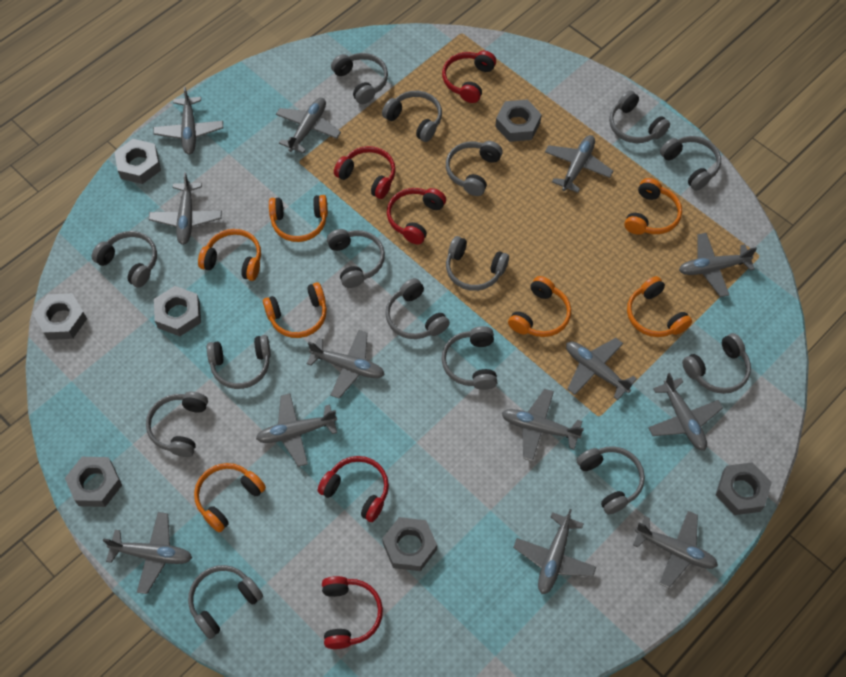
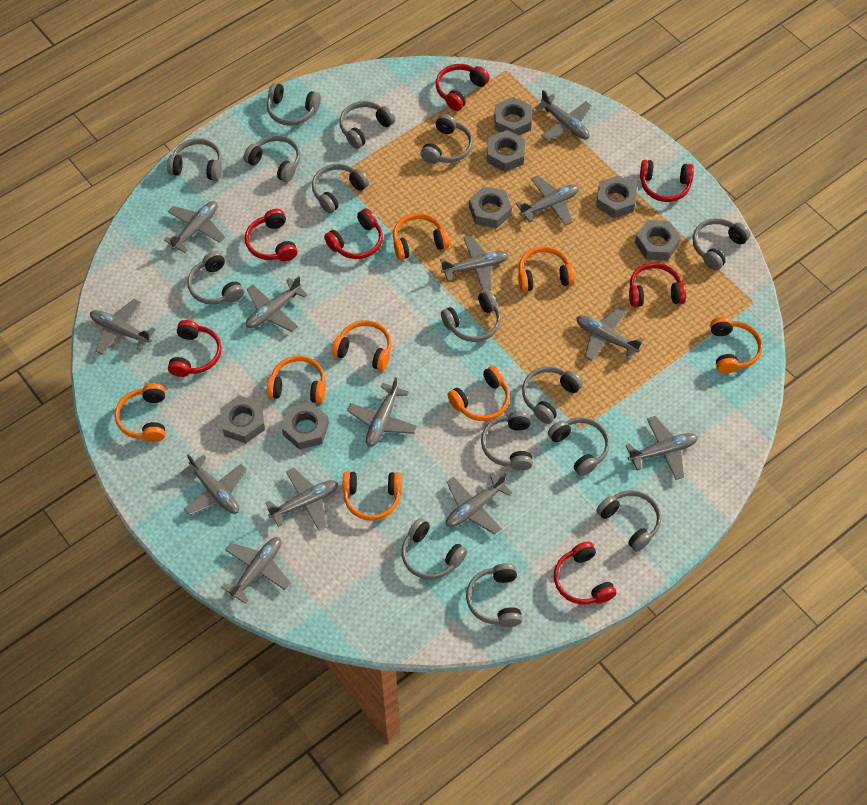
orange headphones: [194,463,266,532] [198,229,261,281] [263,282,327,338] [269,195,328,242] [508,276,571,337] [624,178,682,235] [627,276,692,337] = 7 -> [115,383,165,442] [267,356,325,404] [332,320,391,371] [343,471,402,521] [393,213,449,260] [447,366,510,421] [518,246,575,292] [710,317,762,374] = 8
red headphones: [318,456,389,522] [322,576,383,649] [334,146,396,199] [387,188,446,245] [442,51,496,103] = 5 -> [168,320,222,377] [245,209,297,261] [324,208,383,259] [436,64,490,111] [554,541,616,604] [629,263,686,307] [640,160,694,202] = 7

